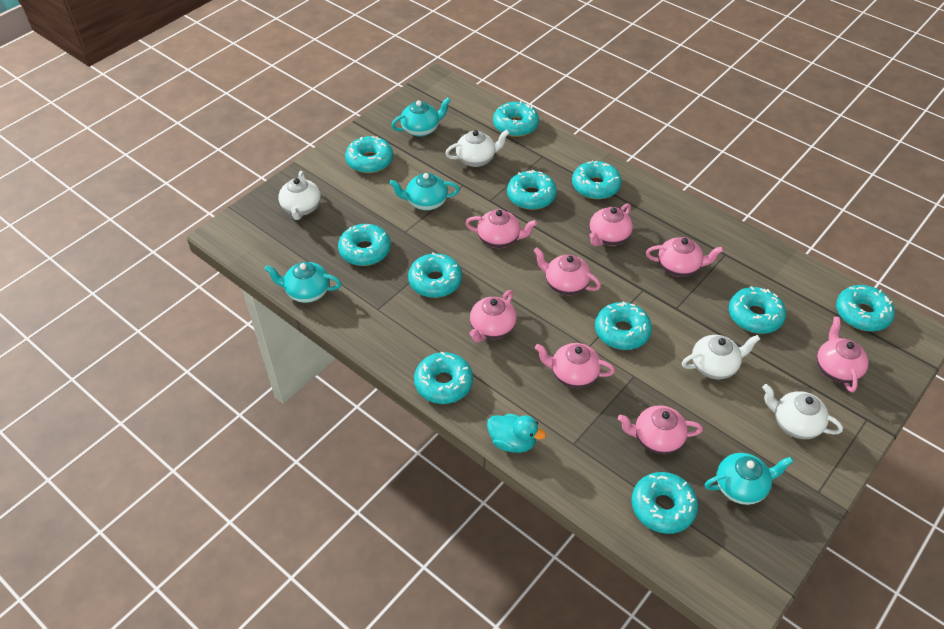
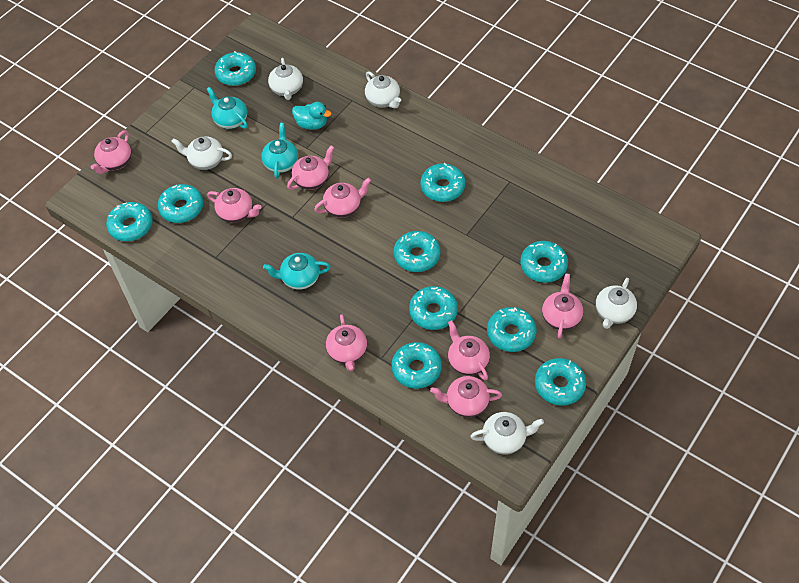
turquoise donut: [338,224,391,266] [345,136,393,173] [408,253,462,298] [414,352,473,404] [493,101,539,137] [507,170,557,210] [572,160,622,199] [595,301,652,350] [631,472,698,534] [729,286,786,334] [836,285,895,332] = 11 -> [106,202,153,241] [158,184,203,223] [214,51,256,86] [391,342,442,389] [394,231,440,272] [409,286,458,330] [420,163,465,202] [487,307,537,352] [520,241,568,283] [535,358,586,406] = 10
turquoise teapot: [264,262,341,303] [389,173,460,211] [391,98,451,137] [705,453,793,505] = 4 -> [207,87,248,129] [262,123,298,179] [263,253,331,290] = 3
white teapot: [279,171,321,220] [445,130,509,167] [682,335,760,379] [762,384,843,439] = 4 -> [171,136,232,170] [268,58,303,100] [365,71,401,108] [470,412,544,455] [596,278,637,329] = 5

